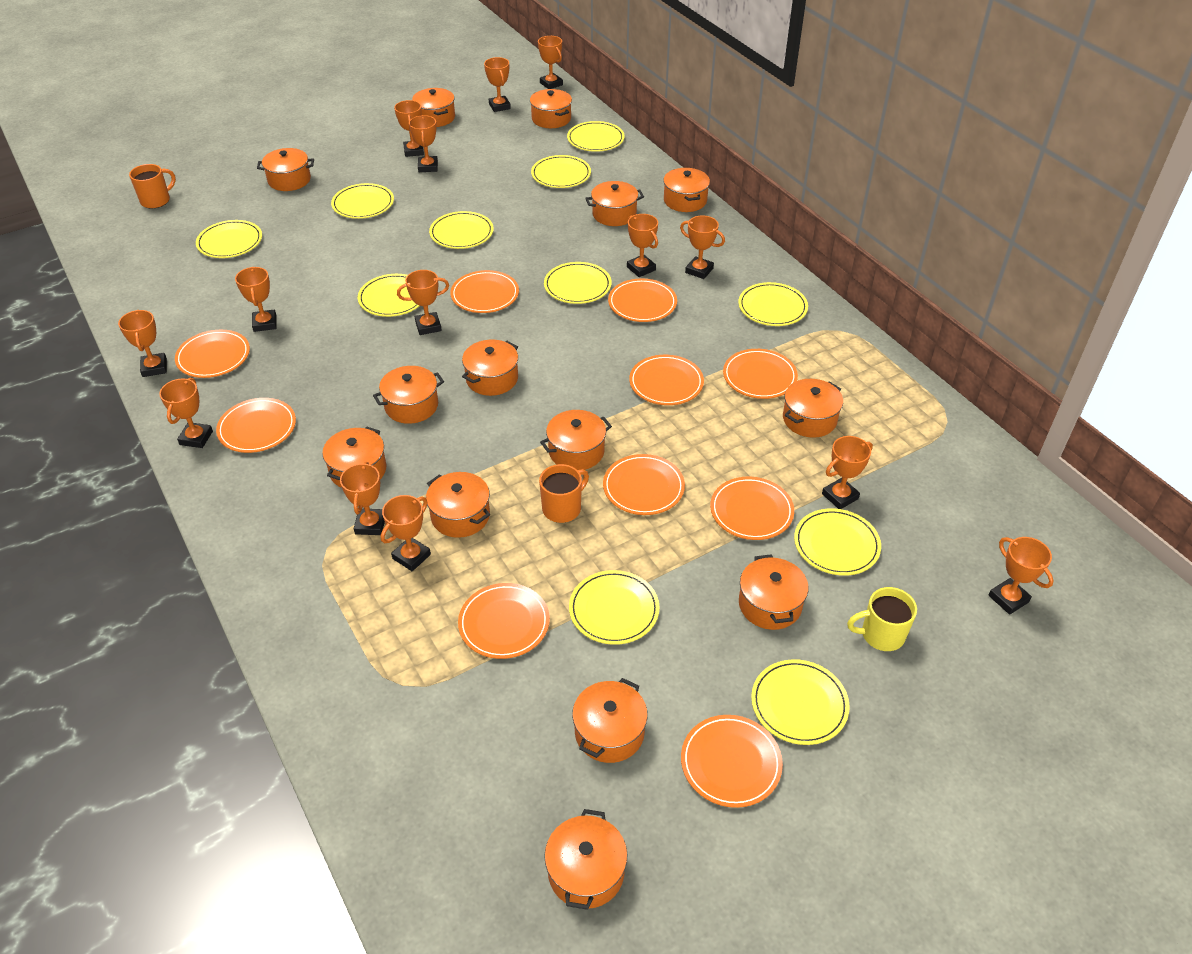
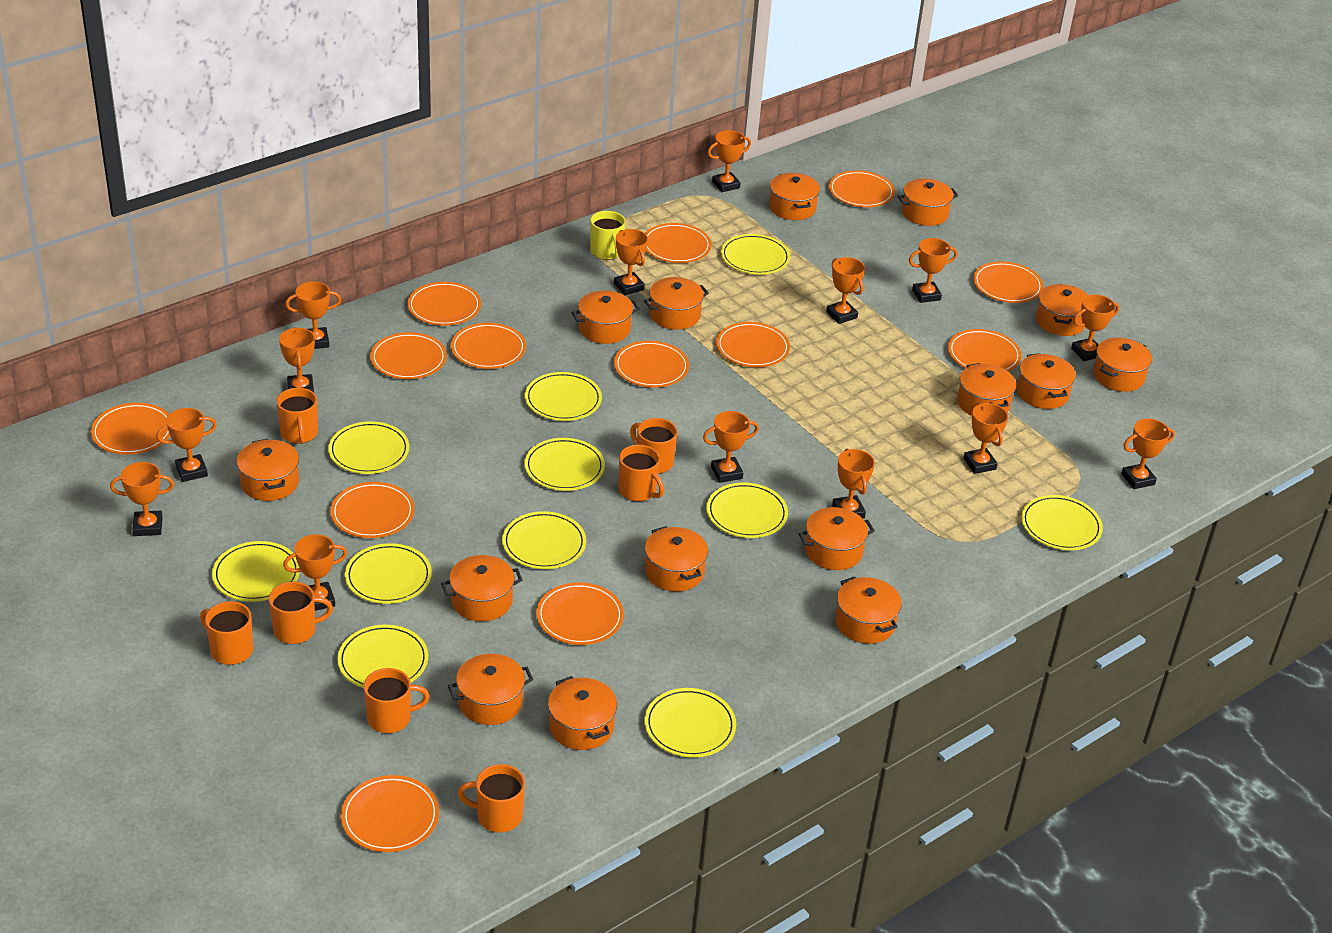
orange mug: [129,164,176,208] [539,464,589,523] = 2 -> [200,601,253,665] [269,582,333,644] [276,388,318,444] [364,668,430,733] [458,764,525,833] [619,445,664,502] [630,418,677,474] = 7
orange plate: [175,330,250,378] [216,398,296,453] [450,270,519,313] [458,583,550,659] [603,454,685,515] [608,279,677,322] [629,355,704,405] [681,715,783,808] [710,477,794,540] [723,349,798,399] = 10 -> [91,403,170,455] [330,482,414,538] [341,775,439,852] [370,332,447,379] [408,282,481,326] [451,323,526,369] [536,582,624,645] [614,341,689,387] [645,223,711,263] [716,322,790,367] [829,170,895,207] [948,329,1021,371] [973,262,1043,303] = 13
orange pot: [257,148,314,191] [322,427,386,488] [373,366,444,424] [412,88,455,127] [426,472,490,538] [462,340,518,396] [530,89,572,128] [540,410,612,470] [544,809,627,910] [572,678,648,763] [585,181,644,226] [663,168,710,212] [739,554,809,630] [783,379,843,438] = 14 -> [236,439,299,501] [441,555,523,621] [448,654,533,725] [548,676,617,750] [572,291,639,344] [644,277,709,330] [645,526,708,592] [769,173,820,220] [798,507,875,570] [835,576,902,644] [897,179,958,226] [957,363,1016,416] [1017,353,1076,409] [1036,284,1088,336] [1093,338,1152,392] = 15

